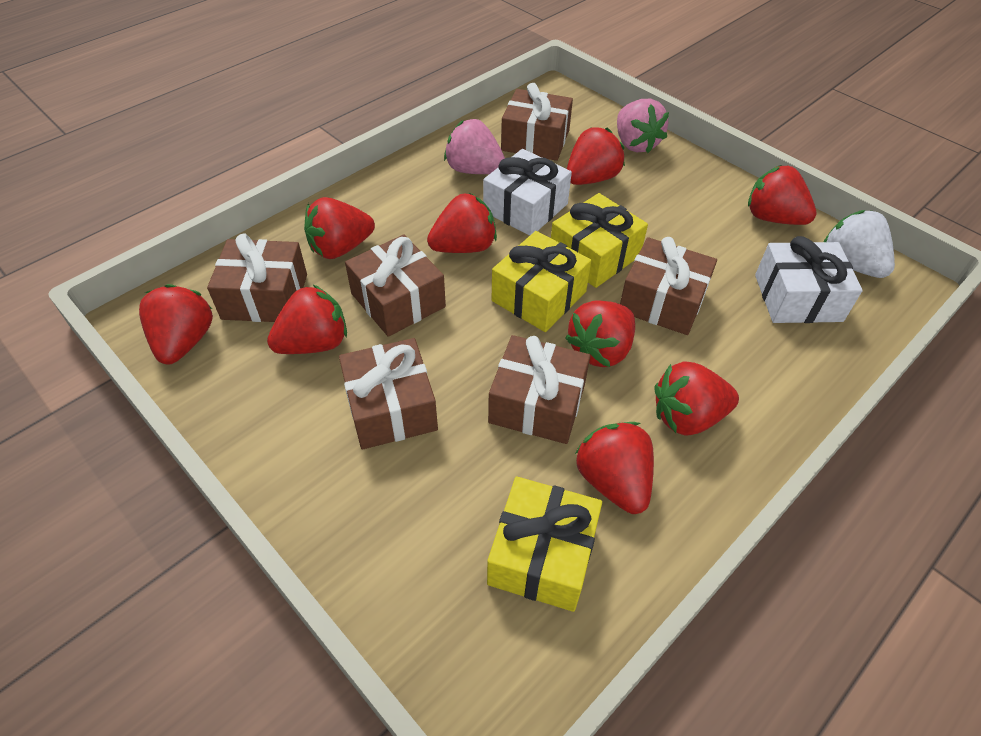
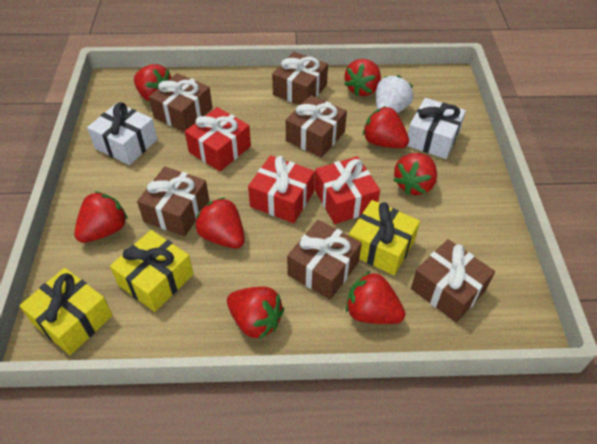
pink strawberry: [444,119,505,174] [617,99,669,153] = 2 -> none = 0
red gift: none = 0 -> [185,107,251,172] [248,155,315,223] [314,156,380,224] = 3
red strawberry: [139,284,213,364] [267,285,347,354] [304,197,375,259] [427,193,497,253] [565,300,635,367] [567,127,625,185] [575,422,654,514] [655,362,739,435] [748,165,817,225] = 9 -> [74,191,128,243] [134,64,171,101] [195,197,245,249] [227,287,284,339] [344,59,381,97] [346,271,405,324] [363,106,409,148] [394,153,437,195] = 8

